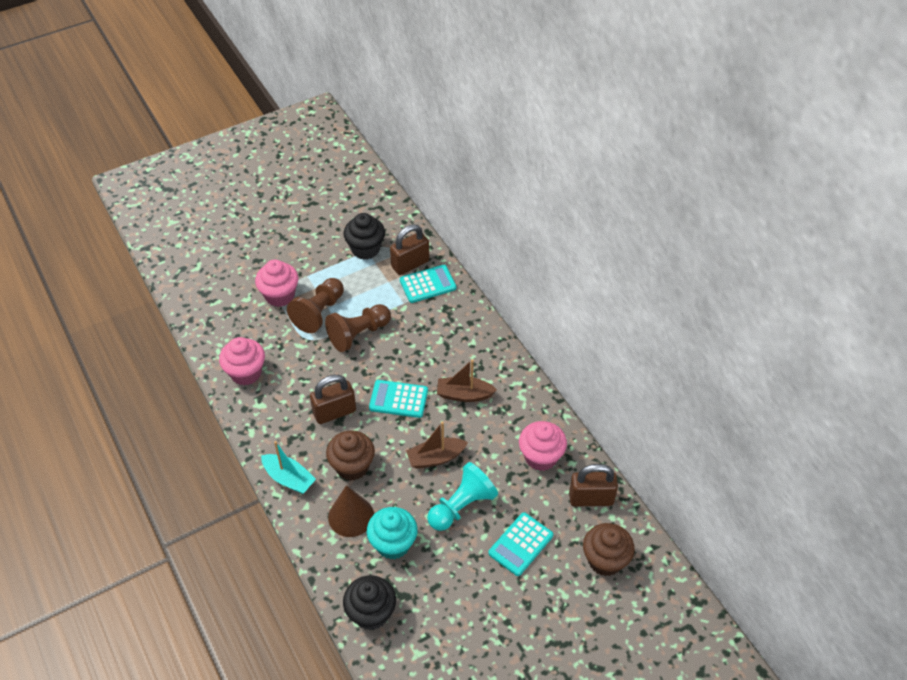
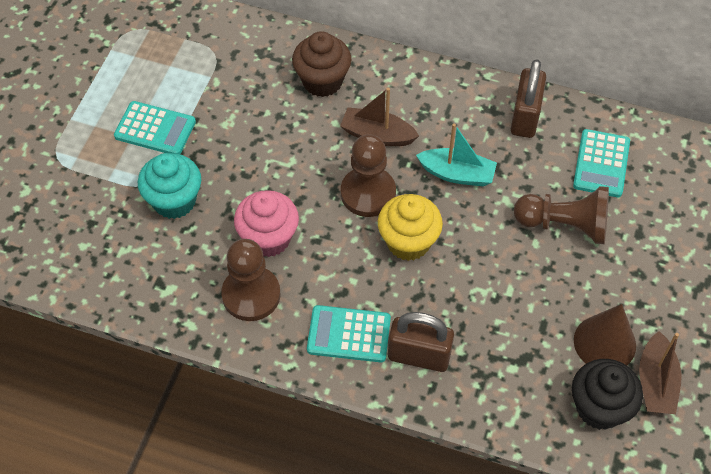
black cupcake: [343,213,385,260] [343,575,396,630] = 2 -> [572,359,643,430] = 1
brown cupcake: [326,430,375,481] [583,523,635,576] = 2 -> [292,31,351,97] = 1
brown padlock: [310,375,356,424] [390,225,430,275] [569,464,618,507] = 3 -> [388,312,454,372] [511,60,546,138] = 2
brown pawn: [287,278,344,333] [325,304,391,352] = 2 -> [221,239,280,321] [341,135,396,217] [514,186,609,244] = 3
pink cupcake: [219,337,265,385] [255,260,298,307] [519,421,567,471] = 3 -> [234,190,299,257] = 1
turquoise pawn: [427,462,498,531] = 1 -> none = 0
yellow cupcake: none = 0 -> [378,194,443,261] = 1

